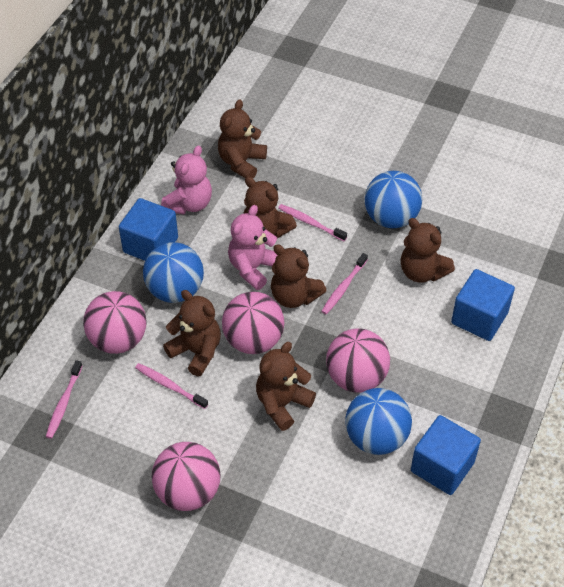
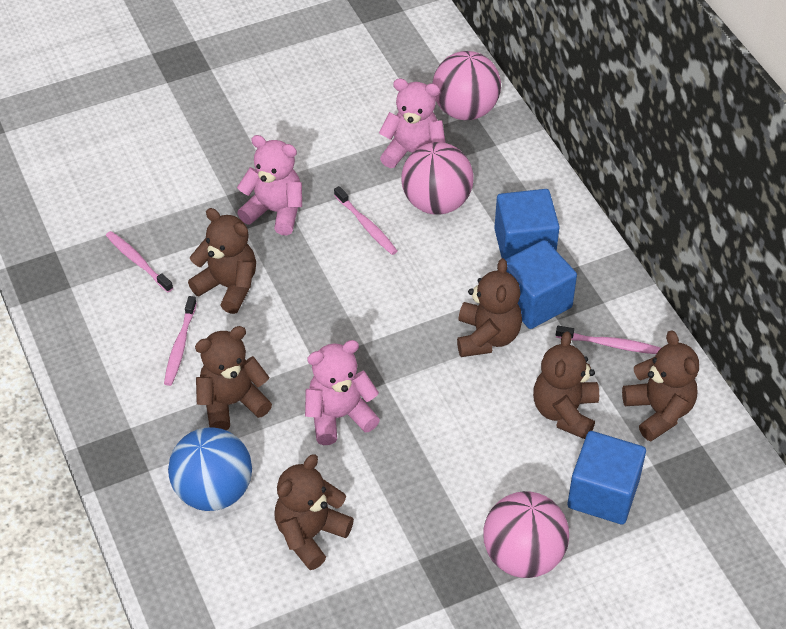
blue ball: [143,242,204,303] [345,388,412,455] [365,171,422,228] = 3 -> [168,427,252,511] = 1
pink ball: [83,291,147,354] [152,442,221,511] [222,292,284,354] [326,328,390,393] = 4 -> [401,142,473,215] [432,51,501,120] [483,491,569,578] = 3
pink teddy bear: [161,145,212,214] [228,205,277,290] = 2 -> [237,135,302,236] [305,340,380,445] [379,78,445,168] = 3

